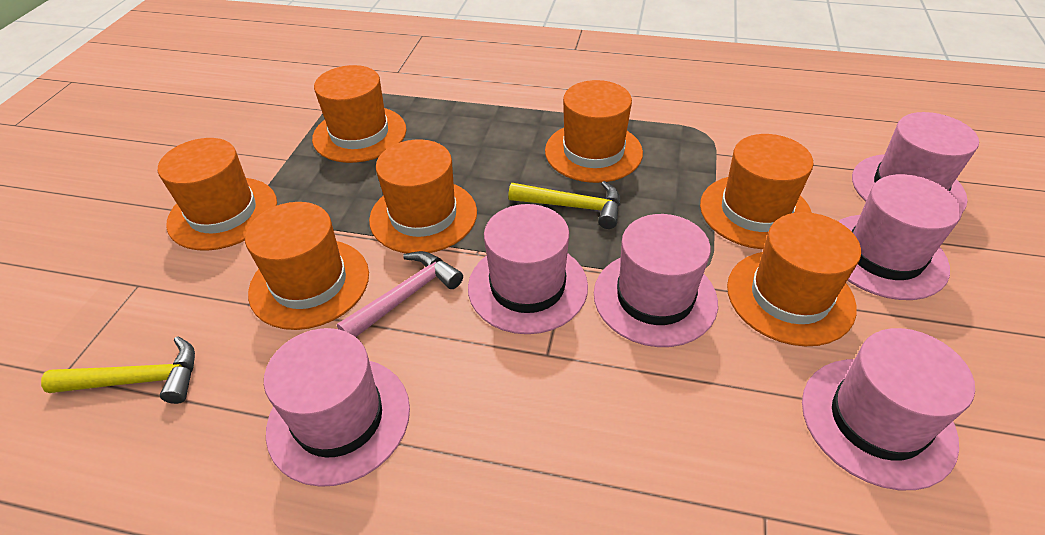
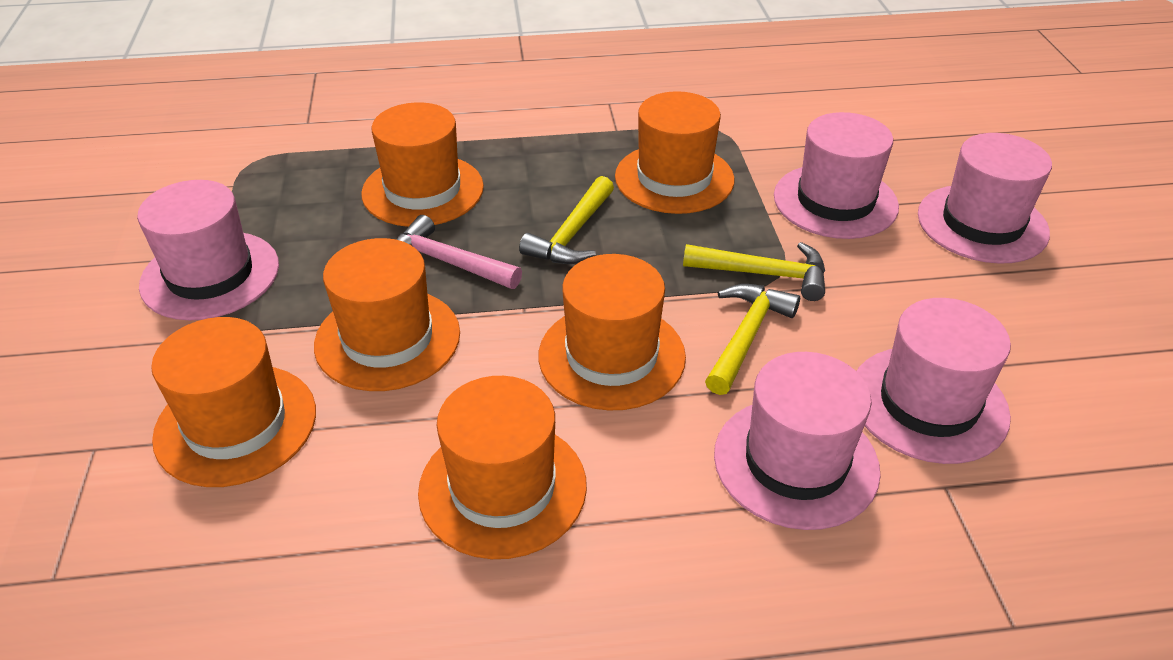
orange hat: [158,138,277,251] [245,202,369,330] [312,65,406,163] [369,139,477,253] [545,80,643,183] [700,134,814,249] [727,212,861,346] = 7 -> [151,317,316,487] [314,238,460,391] [361,102,484,227] [418,376,587,559] [539,254,686,410] [615,91,735,214] = 6
pink hat: [264,328,410,487] [468,204,588,334] [594,214,718,347] [802,328,975,490] [838,174,962,300] [852,112,979,213] = 6 -> [137,180,279,320] [714,352,881,530] [774,112,899,239] [857,298,1011,464] [918,133,1052,264] = 5
yellow hammer: [41,336,195,404] [508,181,620,229] = 2 -> [519,176,614,264] [683,242,825,301] [705,284,800,395] = 3

